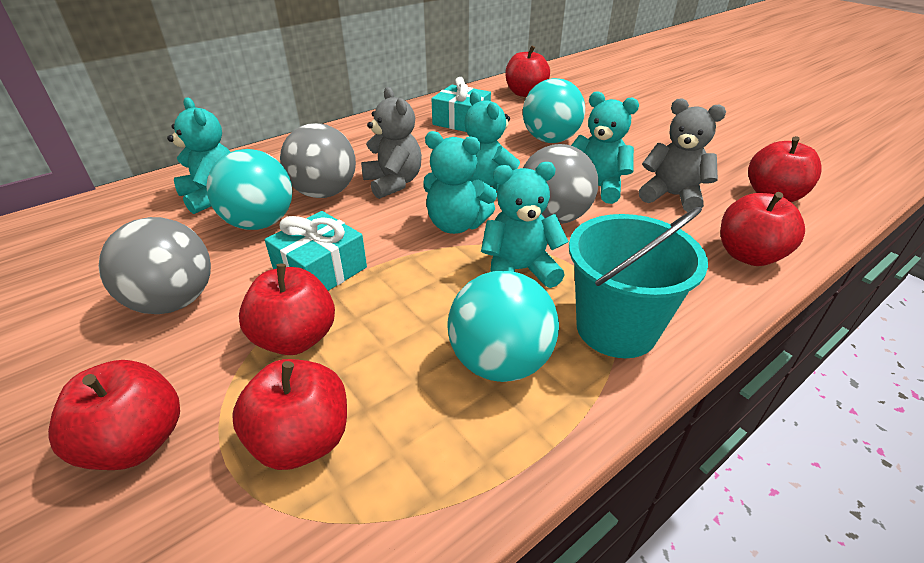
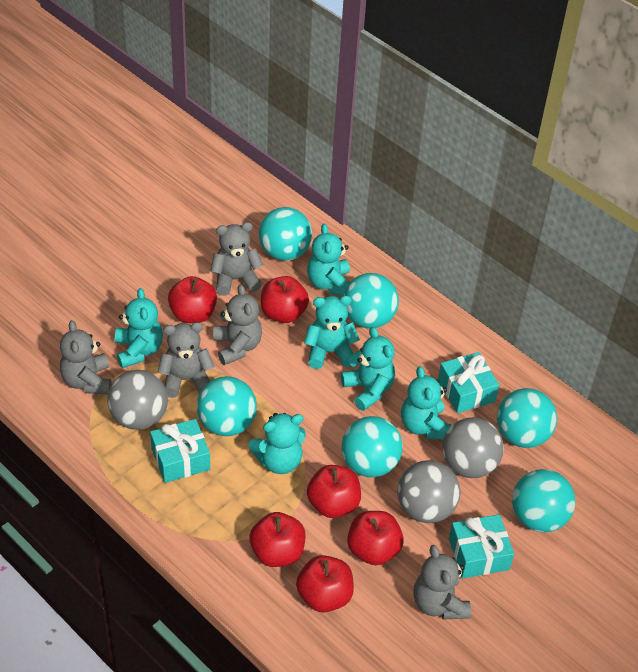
grey teddy bear: [361,87,422,199] [639,98,726,213] = 2 -> [60,320,111,395] [157,322,215,398] [210,222,263,296] [213,284,262,365] [413,545,471,620] = 5
turquoise ball: [206,149,293,230] [447,271,559,382] [523,78,585,143] = 3 -> [197,376,257,436] [259,207,312,261] [342,416,403,477] [343,273,399,328] [497,388,557,448] [512,469,575,532] = 6
turquoise bucket: [569,207,708,358] = 1 -> none = 0
turquoise gift: [265,211,367,291] [432,77,491,132] = 2 -> [150,419,210,483] [438,352,499,413] [449,515,514,578] = 3
turquoise teddy bear: [167,97,230,214] [423,131,497,234] [464,91,520,191] [481,162,569,288] [571,91,639,204] = 5 -> [115,288,163,368] [248,413,306,474] [304,296,360,369] [307,224,350,296] [341,327,395,411] [401,366,451,439] = 6

